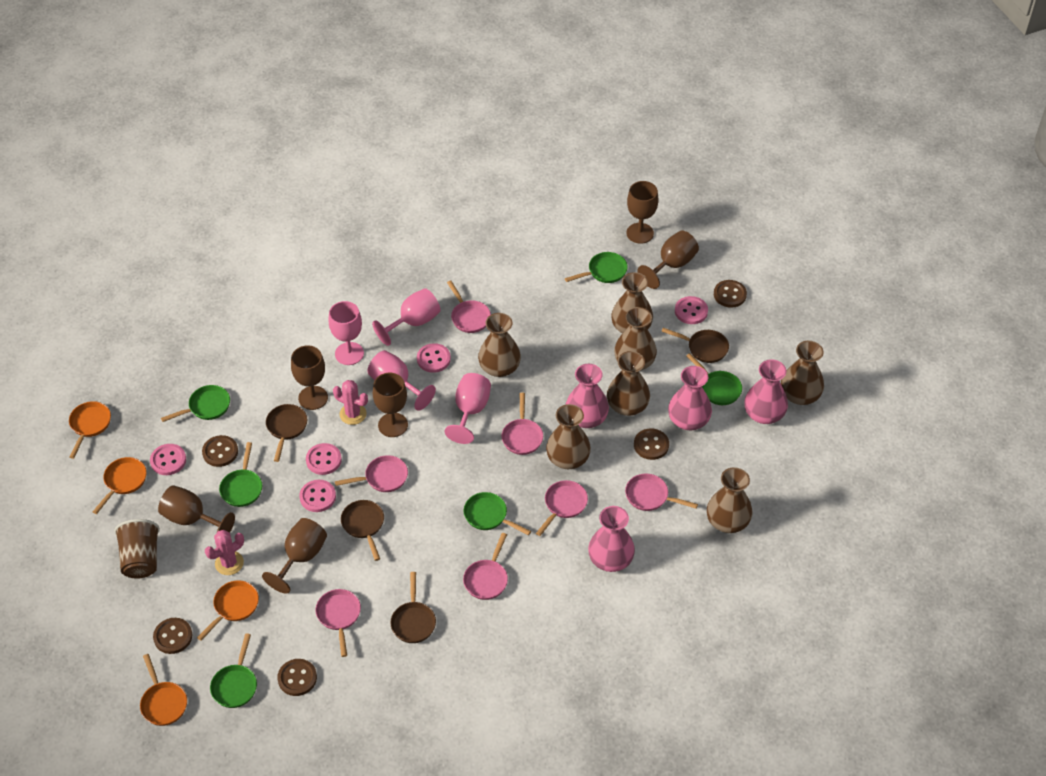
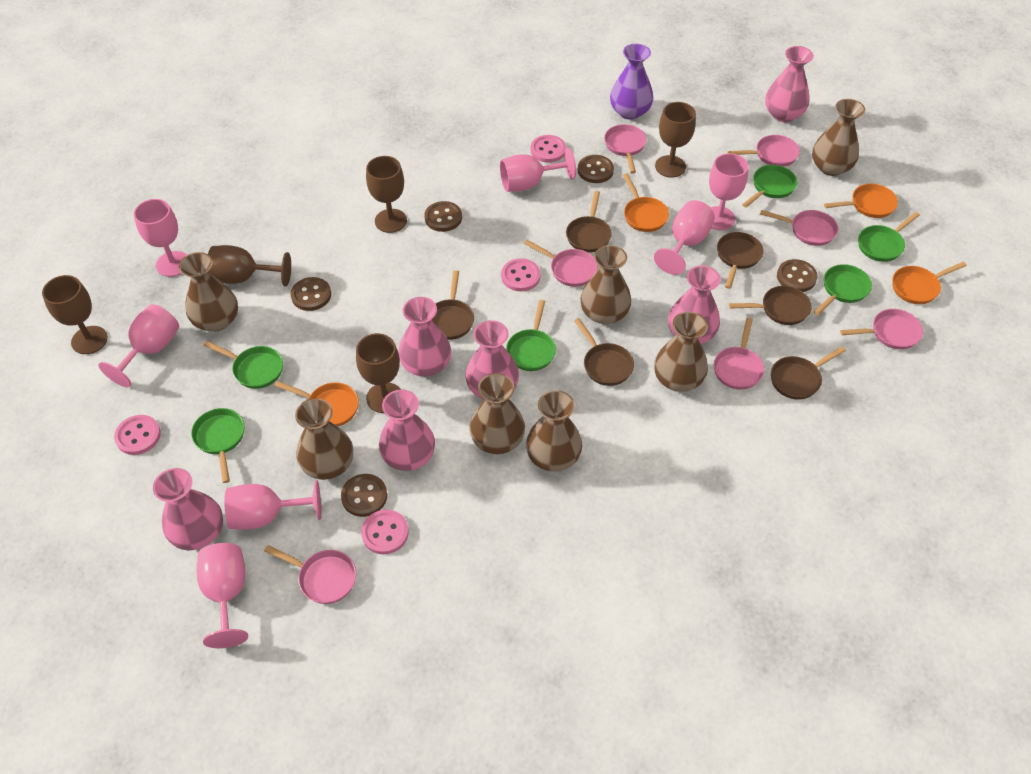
brown cup: [114,519,160,579] = 1 -> none = 0
brown goblet: [158,485,235,533] [262,518,327,594] [291,345,328,410] [373,373,408,437] [626,181,659,244] [638,231,699,289] = 6 -> [42,275,108,354] [208,245,291,286] [356,333,401,413] [366,156,407,233] [655,102,696,177] = 5
brown pan: [266,404,308,462] [341,500,384,561] [390,572,436,643] [661,328,729,363] = 4 -> [431,270,474,340] [566,191,612,253] [574,318,634,386] [717,232,764,289] [729,286,812,325] [771,346,846,400] = 6
pink button: [150,444,186,475] [299,480,336,512] [306,443,342,475] [417,343,451,373] [675,296,708,324] = 5 -> [114,415,161,455] [361,510,409,554] [501,258,541,291] [531,135,566,163] = 4
pink cactus: [205,530,244,575] [333,380,368,425] = 2 -> none = 0
pink goblet: [328,301,364,365] [368,350,436,411] [372,288,440,346] [445,373,491,444] = 4 -> [98,304,179,388] [134,199,187,277] [197,543,248,648] [224,480,321,530] [500,148,576,192] [654,200,715,275] [709,153,748,230] = 7
pink vase: [566,364,609,428] [588,506,635,572] [668,366,712,430] [744,359,788,424] = 4 -> [153,468,223,550] [379,390,435,471] [398,297,451,377] [465,320,519,399] [668,265,720,344] [765,46,814,122] = 6
purple vase: none = 0 -> [610,44,653,120] = 1

